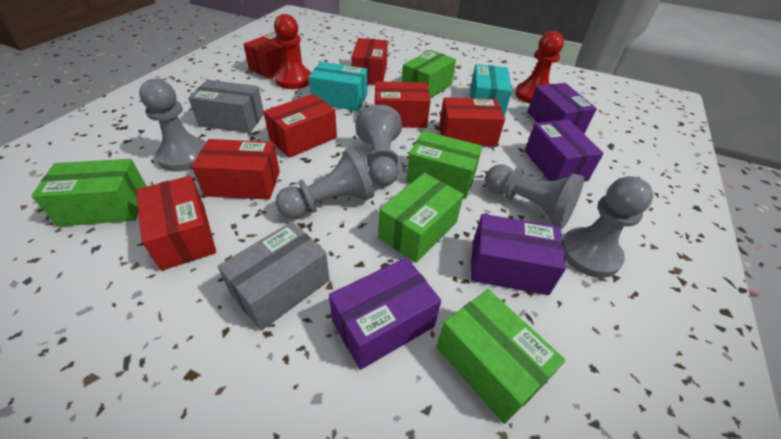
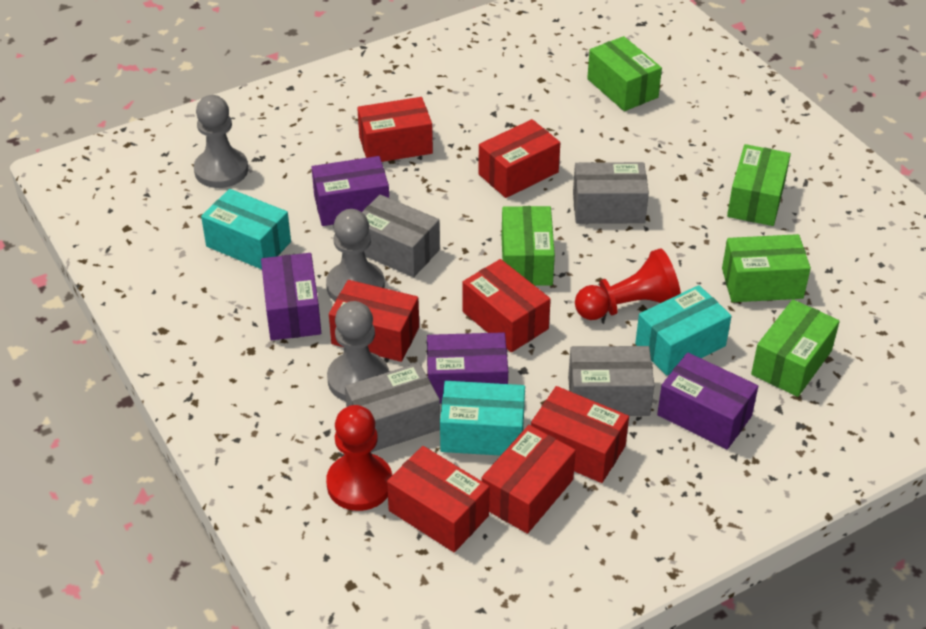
grey box: [188,80,264,133] [217,222,330,331] = 2 -> [345,363,440,452] [362,194,440,277] [568,346,655,416] [573,162,649,224] = 4
grey pawn: [139,79,206,172] [275,147,374,219] [355,105,402,186] [485,164,584,229] [562,176,653,278] = 5 -> [194,95,248,188] [326,209,385,301] [327,301,389,401] = 3
turquoise box: [308,62,367,111] [470,64,512,117] = 2 -> [201,189,291,269] [440,381,525,456] [635,285,732,376] = 3

